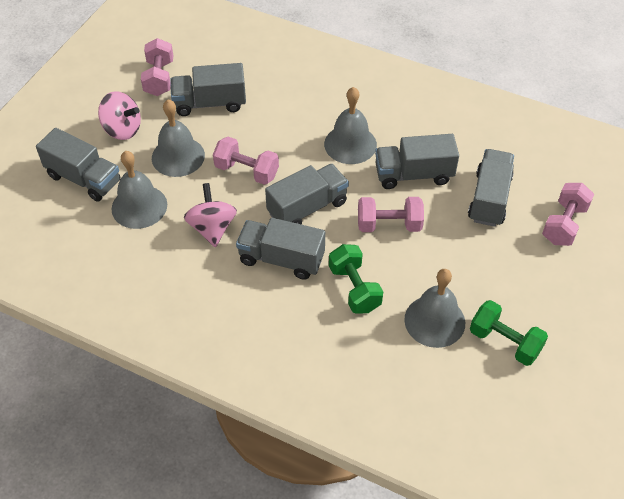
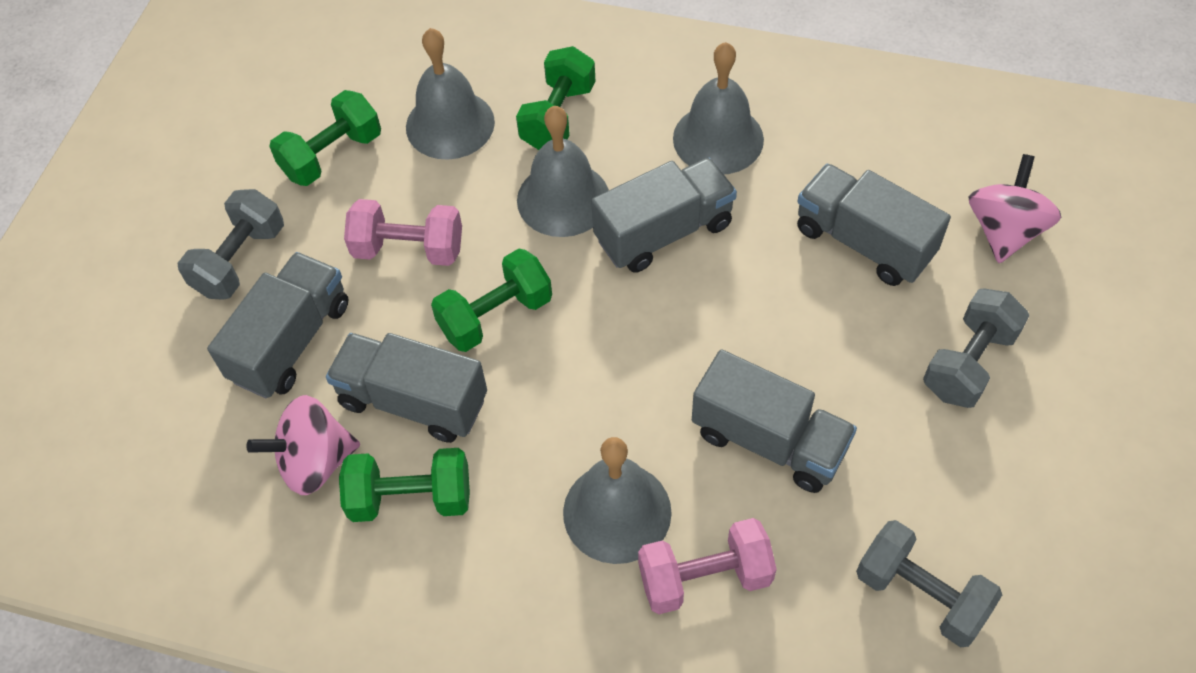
green dumbbell: [329,244,383,313] [470,300,548,366] = 2 -> [269,90,381,186] [339,448,470,522] [431,249,552,352] [516,46,595,150] = 4
grey dumbbell: none = 0 -> [177,189,284,300] [856,520,1002,647] [923,289,1029,408] = 3
grey truck: [36,128,121,202] [170,63,246,116] [236,218,325,280] [265,164,349,225] [375,134,459,189] [468,149,514,227] = 6 -> [207,252,348,398] [326,333,487,443] [591,158,737,273] [692,349,857,493] [797,164,951,286] = 5
pink dumbbell: [141,38,173,96] [213,137,279,185] [358,197,424,232] [542,183,594,246] = 4 -> [344,199,462,266] [638,518,777,614] = 2

